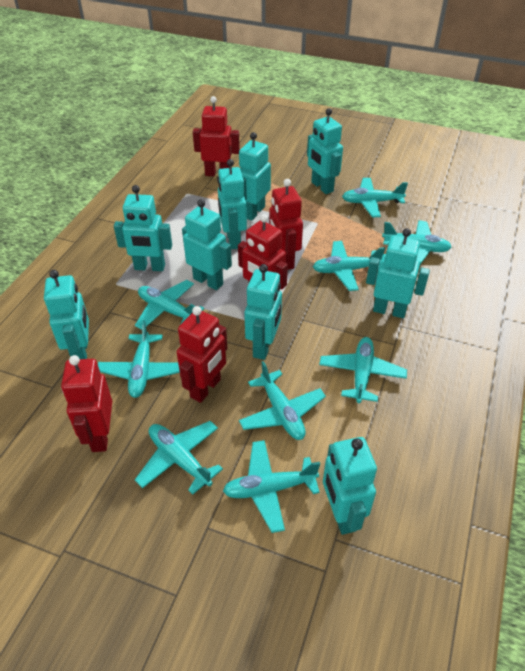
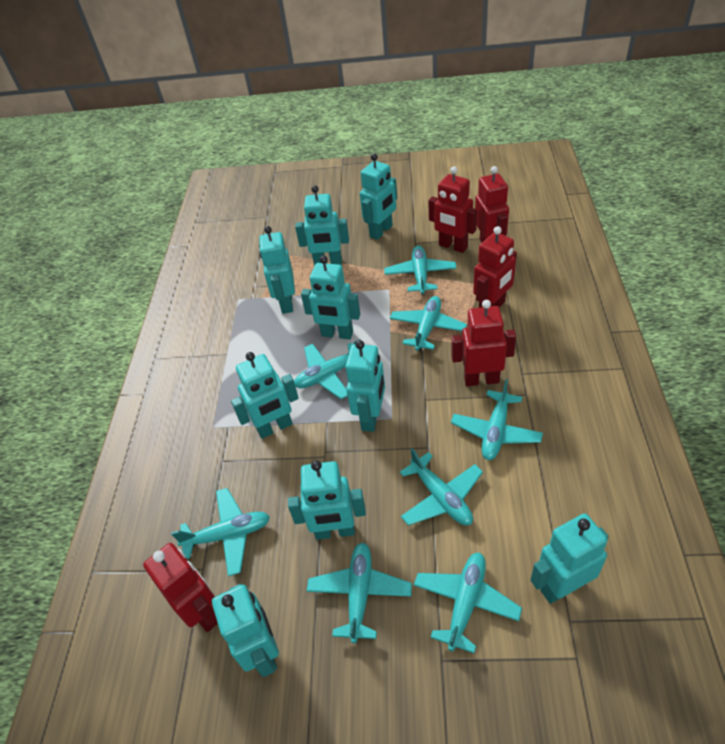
turquoise plane: [98,320,180,398] [135,280,204,330] [135,421,223,495] [223,440,320,533] [239,361,326,440] [313,241,385,291] [319,337,407,403] [342,178,408,217] [382,220,452,264] = 9 -> [171,488,270,576] [294,339,360,399] [307,543,412,643] [384,246,457,295] [390,296,467,351] [400,448,483,526] [414,552,522,653] [451,379,543,460] = 8

